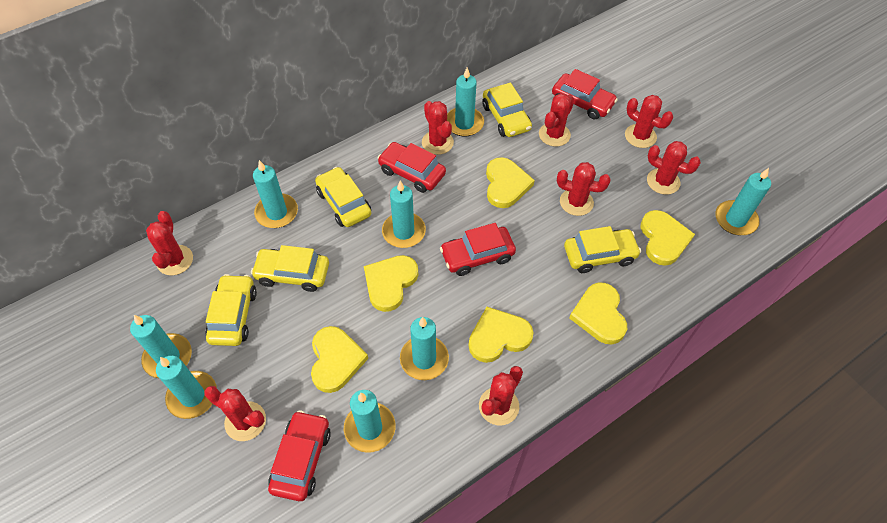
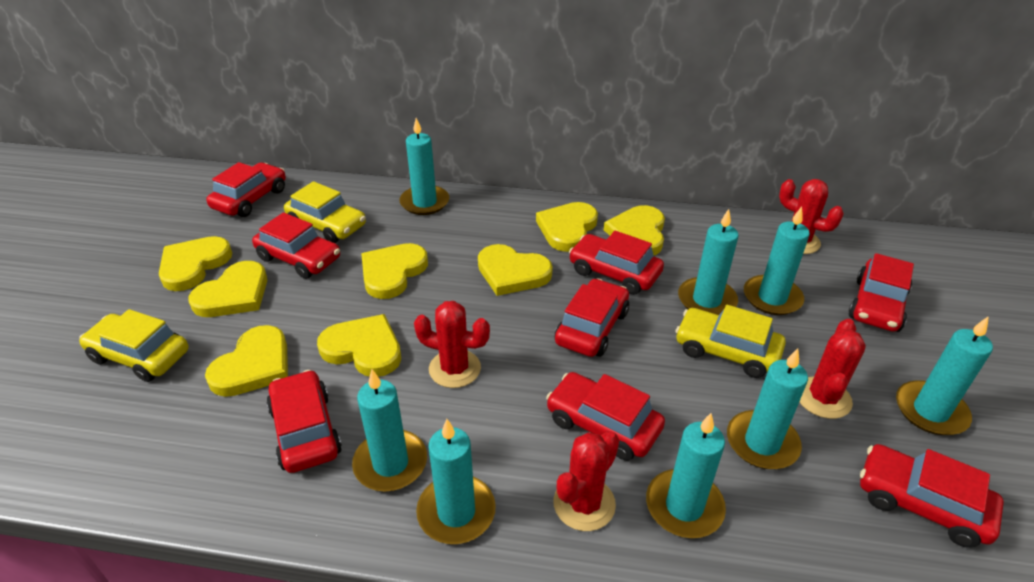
red cactus: [146,211,193,276] [204,386,266,441] [422,101,454,155] [479,366,523,425] [539,93,574,147] [557,162,611,216] [625,95,673,148] [647,141,701,195] = 8 -> [414,301,490,388] [553,431,619,531] [779,179,844,254] [799,319,866,419] = 4
red car: [268,410,331,501] [378,142,446,193] [440,223,516,276] [552,69,618,119] = 4 -> [206,162,286,217] [252,212,340,279] [266,370,342,473] [546,372,665,461] [555,278,629,357] [569,231,664,295] [848,253,914,332] [860,444,1004,548] = 8
yellow car: [205,274,257,346] [251,245,329,292] [315,167,371,227] [482,83,532,137] [564,226,641,273] = 5 -> [79,309,189,382] [284,181,366,243] [675,305,786,378] = 3
yellow heart: [311,326,368,393] [364,255,418,312] [468,307,533,363] [486,157,535,208] [569,282,627,344] [641,210,695,266] = 6 -> [159,236,232,291] [188,261,267,317] [205,325,288,397] [317,314,401,377] [361,243,428,299] [478,244,553,296] [536,202,598,252] [604,205,665,255] = 8

